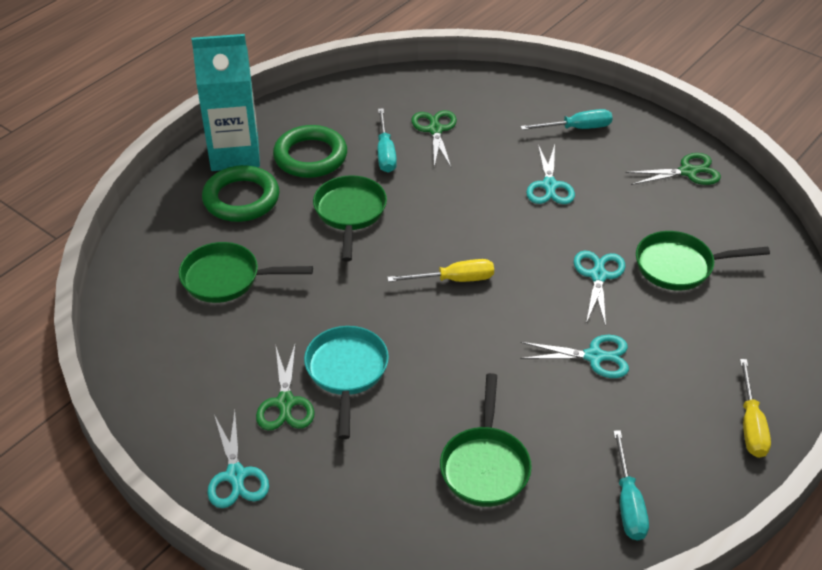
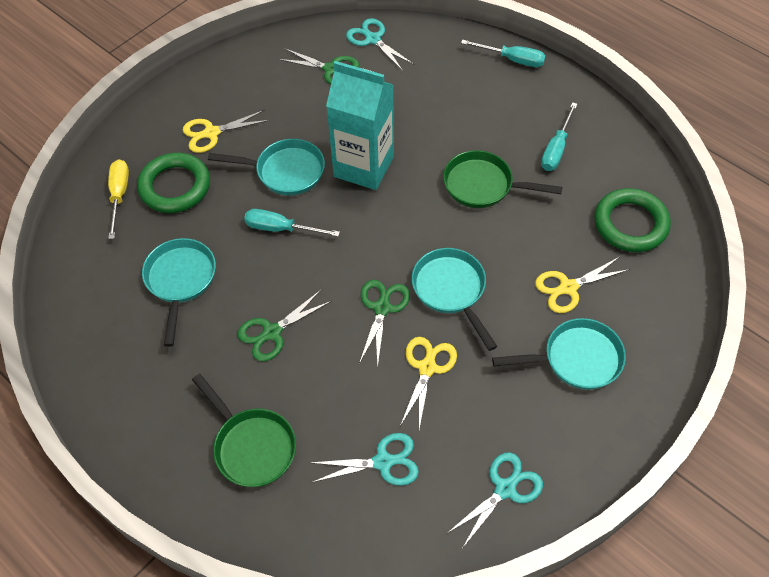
green pan: [179,242,313,303] [313,175,387,262] [440,373,532,507] [636,231,770,291] = 4 -> [192,374,296,487] [443,150,563,208] = 2
turquoise pan: [304,326,389,439] = 1 -> [142,238,216,347] [208,139,325,195] [412,248,497,351] [492,318,626,390] = 4
turquoise scissors: [207,411,269,508] [520,335,629,378] [526,144,575,204] [574,251,625,327] = 4 -> [310,433,419,486] [346,18,415,71] [448,453,543,547] = 3
yellow scissors: none = 0 -> [183,110,270,153] [400,337,457,429] [535,257,630,313] = 3
yellow screwdriver: [387,259,494,282] [740,359,771,458] = 2 -> [108,159,129,239] = 1

